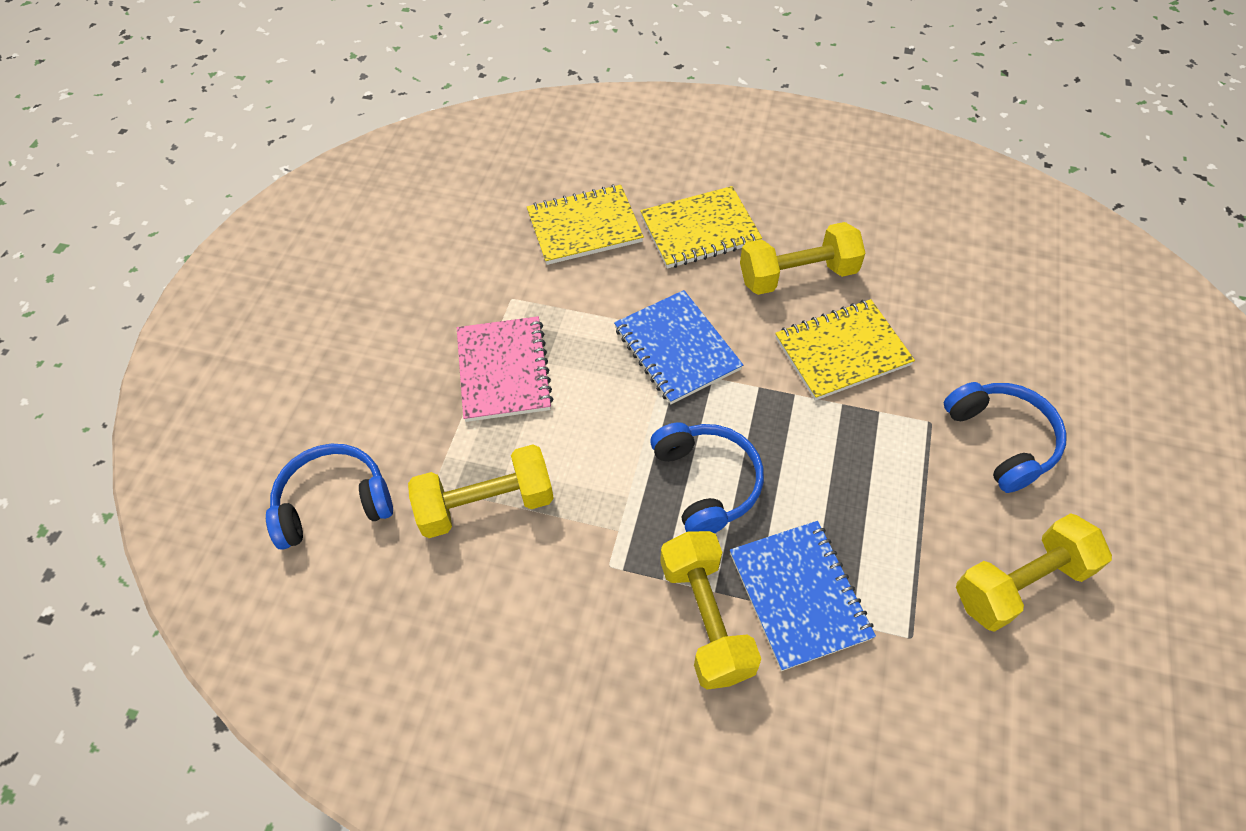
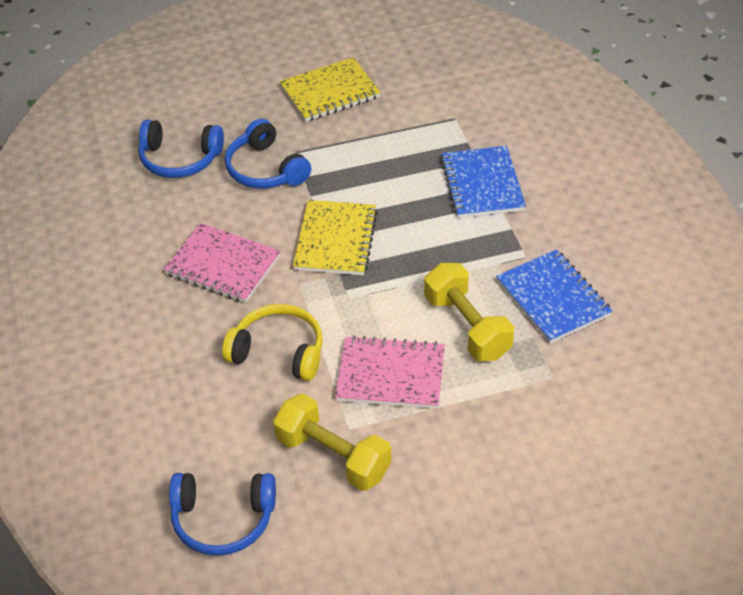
pink notebook: [457,316,553,422] = 1 -> [164,223,281,303] [335,335,445,409] = 2
yellow dumbbell: [408,444,554,538] [660,531,761,690] [740,222,865,295] [956,513,1112,632] = 4 -> [273,394,392,491] [424,263,514,361] = 2
yellow headphones: none = 0 -> [222,304,323,381] = 1
yellow notebook: [527,184,644,265] [640,186,762,269] [775,299,915,401] = 3 -> [279,57,381,122] [293,200,378,275] = 2

